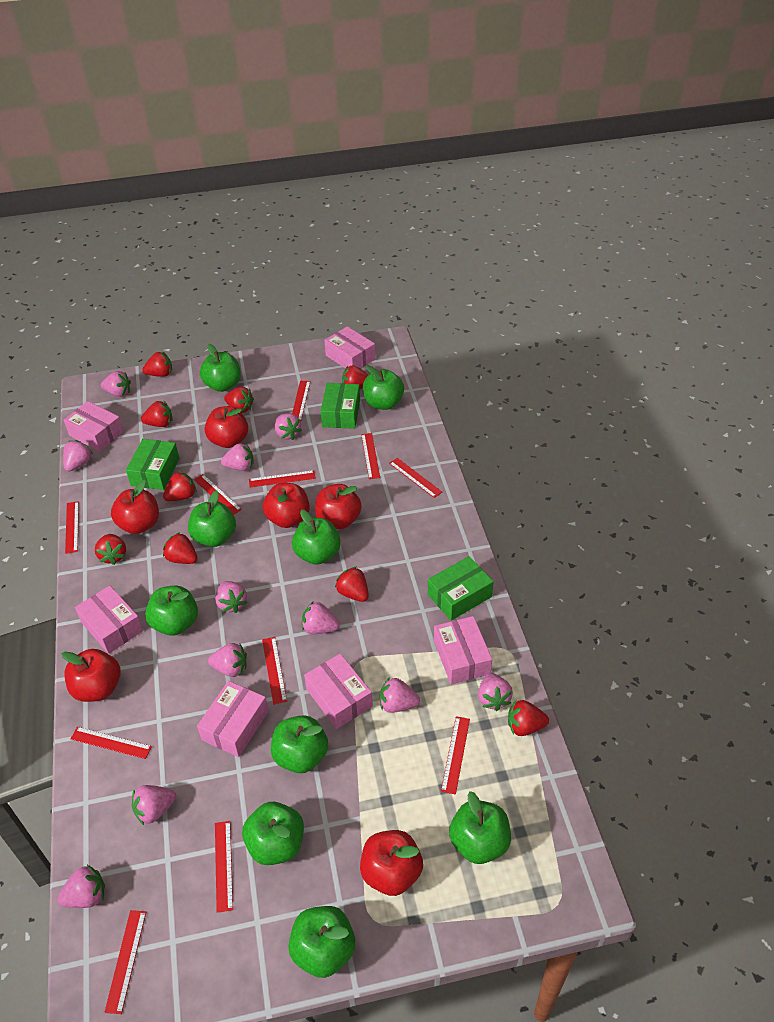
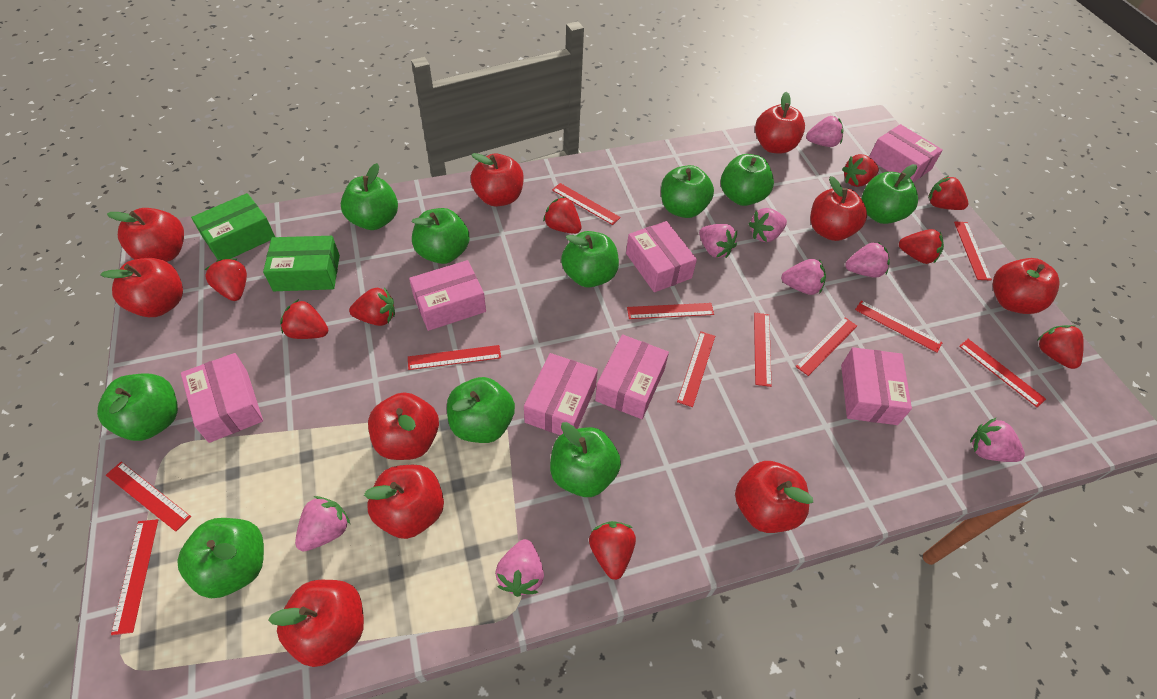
green apple: [145,586,198,636] [188,490,236,547] [200,344,241,392] [242,802,304,865] [271,715,328,773] [288,906,355,978] [292,510,341,565] [363,365,404,410] [449,791,511,864] = 9 -> [97,373,178,441] [177,518,264,598] [341,163,398,230] [412,208,470,264] [447,377,515,443] [550,422,621,497] [561,231,619,288] [661,165,714,218] [721,154,774,206] [861,164,918,224] = 10
green box: [126,439,179,490] [321,383,360,429] [428,556,494,621] = 3 -> [191,193,275,260] [263,236,340,291] = 2
pink box: [64,401,124,452] [75,585,143,654] [197,681,269,757] [304,653,373,729] [324,326,376,369] [434,616,492,685] = 6 -> [181,353,263,443] [409,260,486,331] [524,353,598,435] [595,334,669,419] [626,221,697,292] [841,347,912,425] [869,124,943,182] = 7
pink strawberry: [57,865,105,908] [63,440,93,471] [101,371,131,397] [132,785,176,825] [208,643,247,677] [215,581,247,613] [221,443,254,471] [275,413,302,440] [302,601,340,634] [380,677,420,713] [478,673,513,711] = 11 -> [295,496,350,552] [495,539,544,597] [699,224,737,258] [748,208,787,242] [781,259,826,295] [806,116,844,147] [845,242,890,278] [970,417,1025,462] = 8
red apple: [62,649,120,702] [111,480,159,534] [205,406,248,448] [263,483,310,528] [315,484,362,529] [360,830,423,896] = 6 -> [100,258,183,317] [107,208,184,262] [268,580,364,667] [364,465,444,539] [368,392,439,460] [471,153,524,206] [735,461,813,533] [755,92,805,154] [810,176,867,241] [993,258,1059,314] = 10

